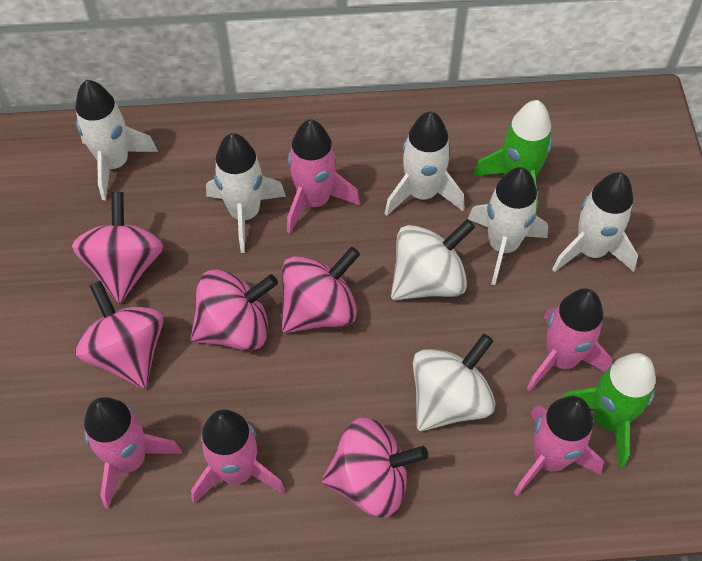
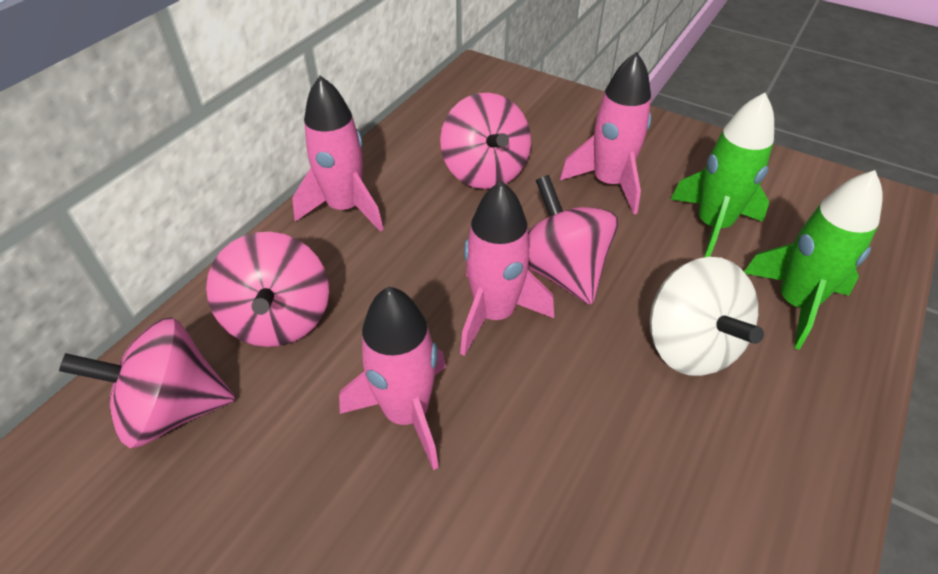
pink rocket: [84,397,182,509] [191,409,285,504] [287,119,360,234] [514,396,604,496] [526,288,613,392] = 5 -> [292,76,384,232] [339,287,446,470] [460,181,554,356] [560,52,651,214] = 4
pink spinning top: [72,192,164,304] [75,281,163,389] [191,269,278,351] [282,247,360,333] [322,417,428,518] = 5 -> [59,317,235,448] [206,232,329,347] [440,93,531,189] [528,175,618,305] = 4
white rocket: [75,80,158,200] [206,133,286,253] [384,111,465,216] [468,167,548,285] [552,172,638,272] = 5 -> none = 0
white spinning top: [391,219,475,300] [413,334,495,431] = 2 -> [650,257,764,376] = 1

